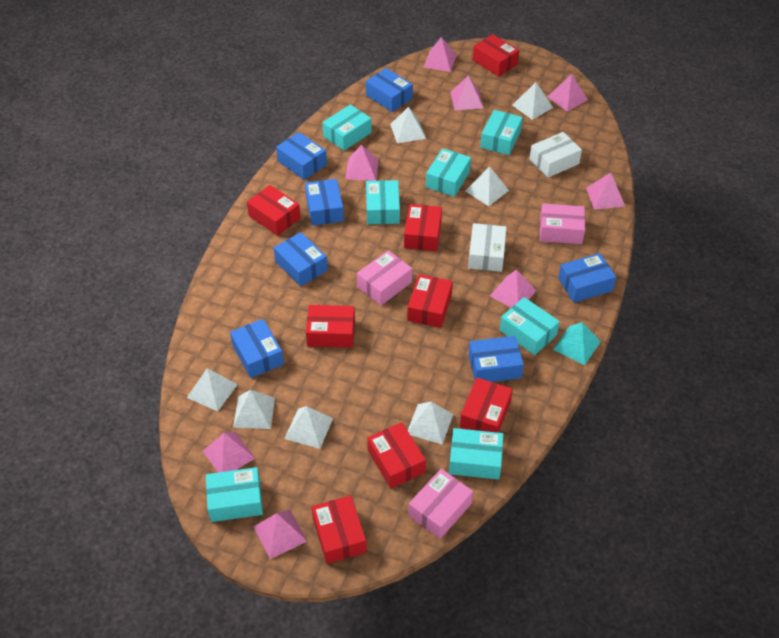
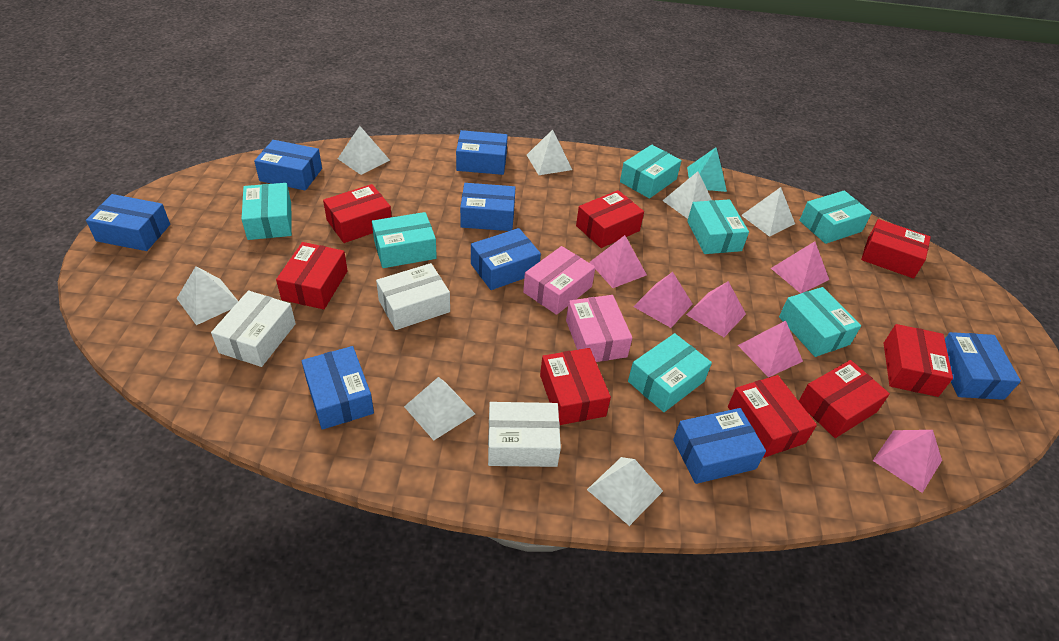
blue box: [230,319,284,378] [274,232,328,286] [276,132,327,180] [305,179,344,226] [366,68,413,112] [468,336,524,382] [558,253,616,303] = 7 -> [86,194,170,251] [254,140,322,190] [302,346,374,430] [456,130,508,175] [460,183,516,231] [471,228,541,290] [673,408,766,484] [945,332,1021,400] = 8
pink box: [357,250,412,305] [408,469,473,539] [540,203,585,244] = 3 -> [523,246,595,315] [566,295,632,362] = 2
pink pyramid: [203,432,255,472] [253,509,307,559] [345,145,379,181] [423,37,457,72] [450,75,483,110] [490,269,537,307] [547,74,588,112] [586,173,625,210] = 8 -> [589,235,647,288] [633,272,693,328] [686,281,746,337] [738,321,803,377] [771,241,829,293] [873,430,942,493] = 6
white box: [468,223,507,272] [529,132,582,178] = 2 -> [211,291,296,367] [376,263,450,330] [488,402,561,467] = 3

